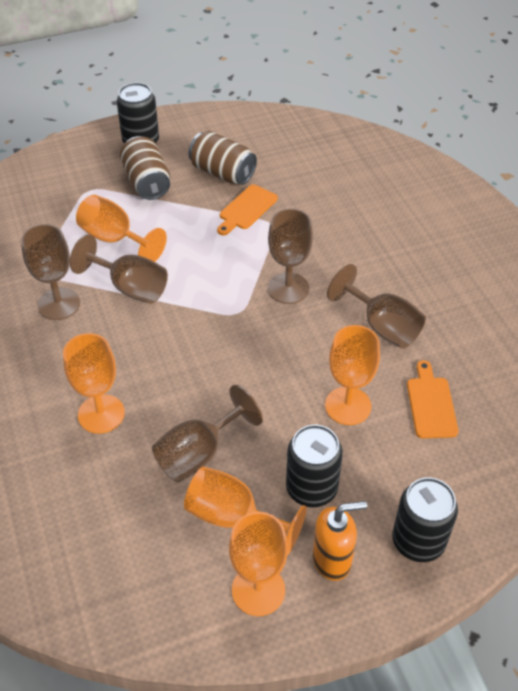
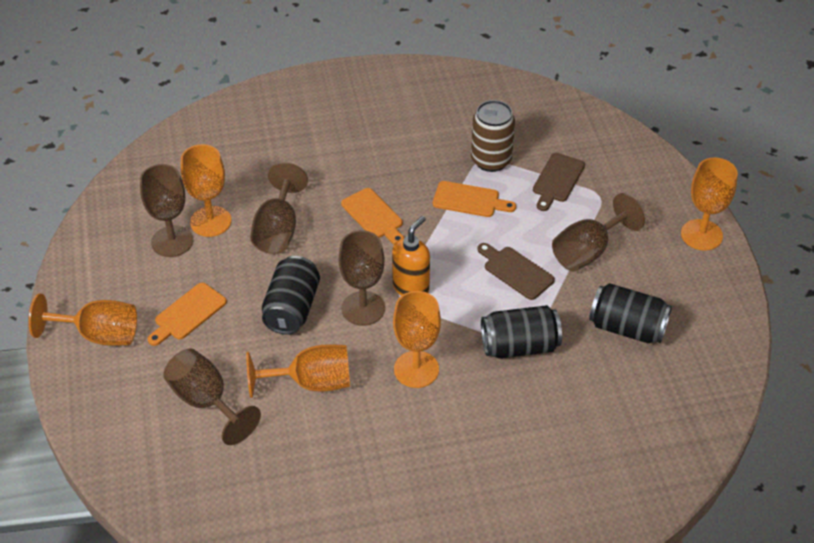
brown can: [120,136,170,200] [188,131,257,185] = 2 -> [471,100,515,172] = 1
brown cutting board: none = 0 -> [477,243,555,300] [533,153,585,211] = 2
orange cutting board: [217,184,278,235] [407,360,459,438] = 2 -> [147,283,227,346] [341,188,404,244] [433,181,516,217] = 3

